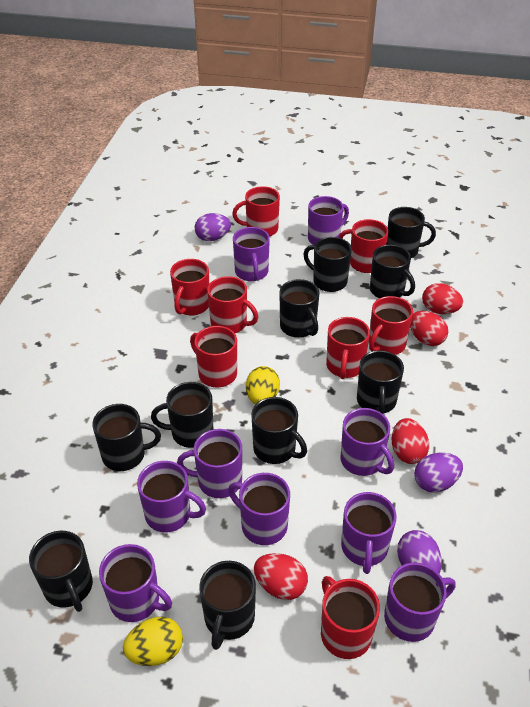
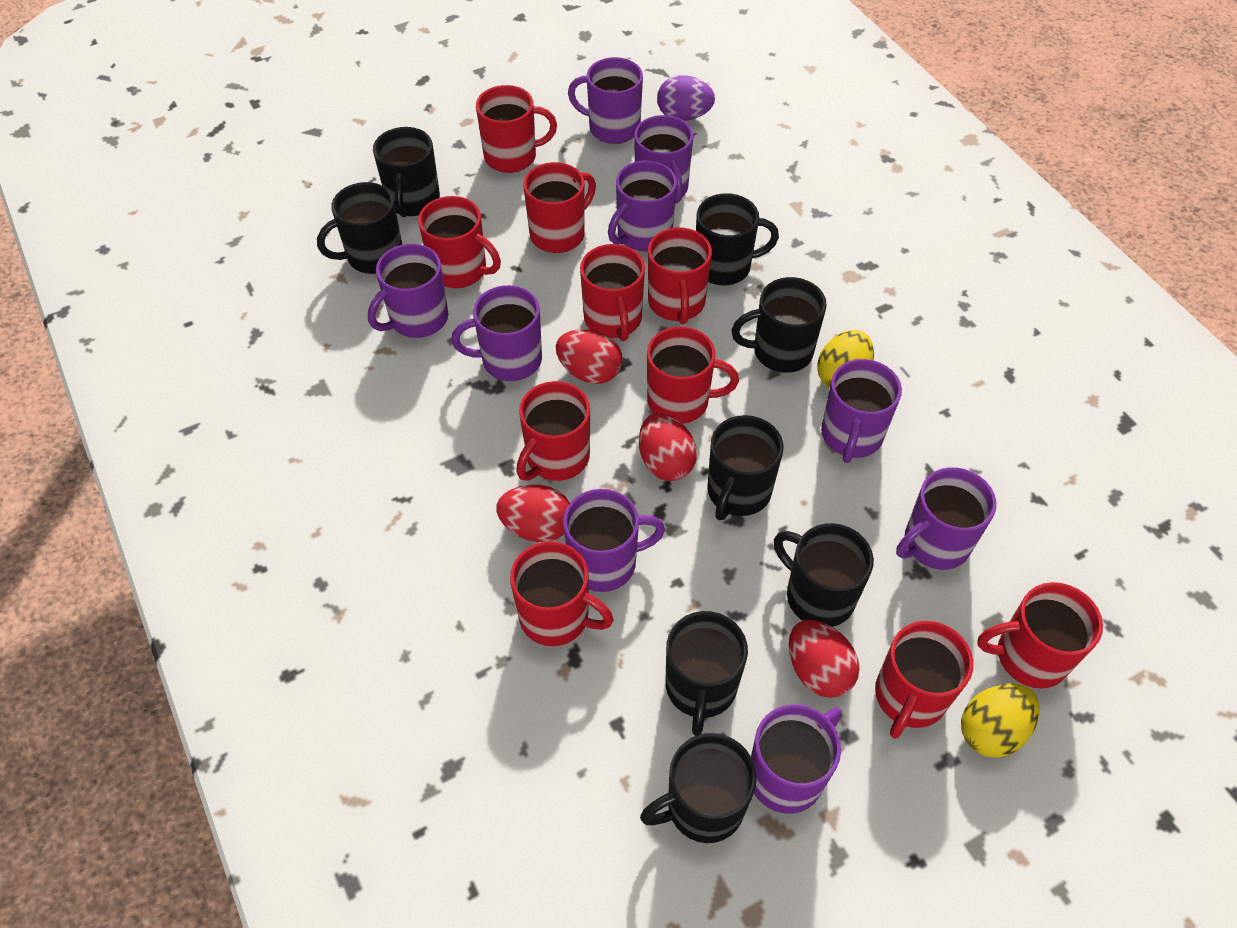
black mug: [29,531,93,612] [92,404,161,471] [151,382,213,448] [199,561,256,650] [251,397,307,464] [280,279,319,338] [303,237,352,292] [357,350,404,414] [370,245,415,298] [386,207,436,258] = 10 -> [317,182,402,274] [373,127,440,217] [640,733,757,843] [665,611,748,736] [696,193,779,285] [707,415,784,520] [731,277,827,373] [774,523,874,627] = 8
purple egg: [195,213,231,241] [397,530,442,573] [414,453,463,493] = 3 -> [657,75,715,121] = 1
red mug: [170,259,209,315] [190,326,237,387] [207,276,258,333] [232,186,280,237] [321,576,380,659] [326,317,370,379] [338,219,388,273] [369,296,413,355] = 8 -> [418,196,501,288] [476,85,557,173] [510,541,614,646] [516,381,590,481] [523,162,596,253] [580,244,645,341] [647,327,739,424] [648,228,712,324] [875,621,973,739] [977,582,1103,689] = 10

